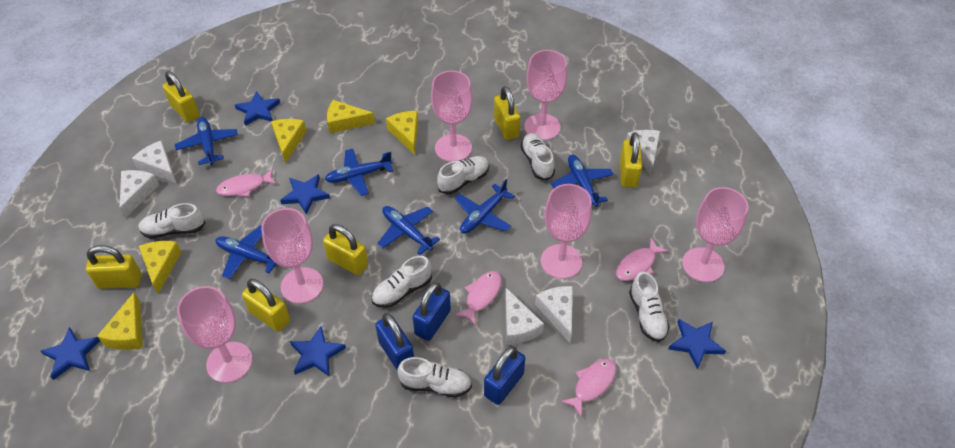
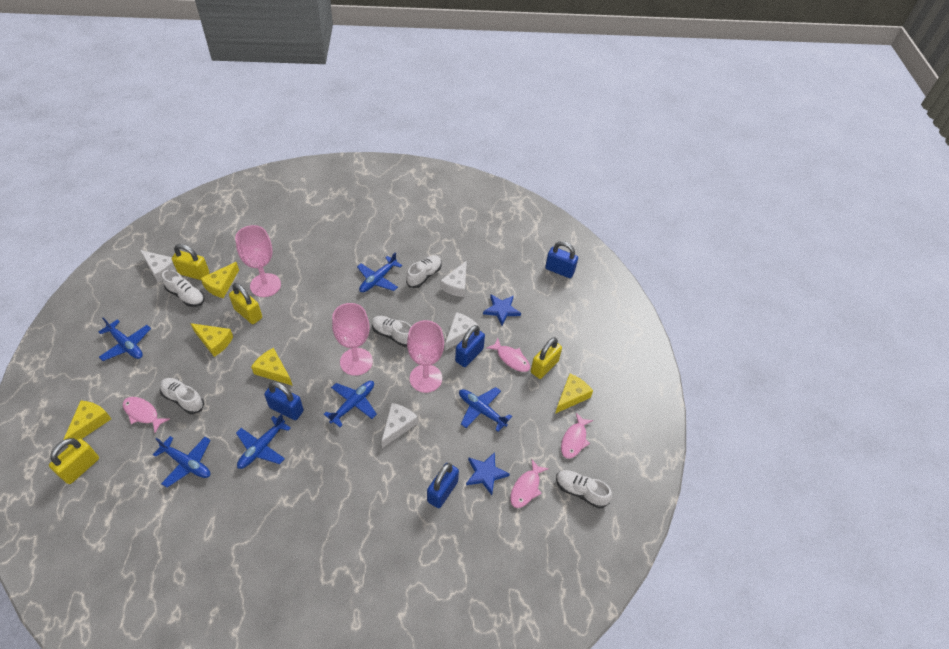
blue padlock: [375,313,414,370] [413,282,451,341] [484,346,525,405] = 3 -> [264,381,304,420] [427,463,459,508] [455,325,485,367] [545,241,578,278] = 4
blue star: [40,327,100,380] [235,91,280,126] [280,174,330,215] [290,326,346,377] [668,319,726,370] = 5 -> [466,452,510,495] [483,295,521,325] = 2
pink goblet: [177,286,252,383] [261,208,323,304] [431,70,473,162] [524,50,567,140] [541,184,592,279] [682,187,749,282] = 6 -> [235,225,281,297] [332,303,373,376] [407,320,444,393] = 3
white cheese: [119,170,159,219] [132,140,176,183] [505,288,544,345] [535,286,573,343] [626,130,660,175] = 5 -> [140,250,176,282] [381,403,418,448] [440,261,467,297] [445,312,479,351] = 4
white shoe: [138,203,205,239] [371,256,432,308] [397,357,472,398] [437,156,489,194] [521,133,555,181] [629,272,670,342] = 6 -> [160,378,204,414] [162,270,204,307] [372,316,411,347] [406,255,442,288] [556,470,612,509] = 5
yellow padlock: [86,245,142,289] [163,71,200,122] [242,279,290,332] [323,224,368,275] [494,86,520,140] [620,132,642,188] = 6 -> [49,438,99,484] [172,244,210,280] [229,283,262,324] [531,337,562,379] = 4

